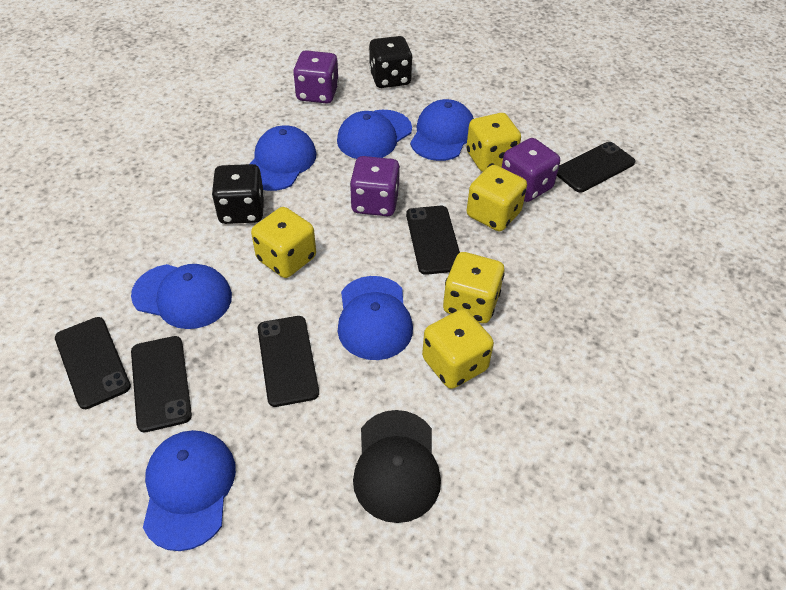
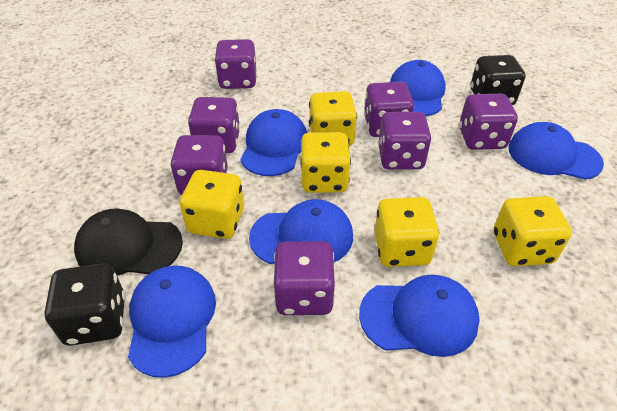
black phone: [55,317,131,409] [131,336,192,432] [258,316,319,407] [406,206,460,275] [557,142,635,192] = 5 -> none = 0
purple dice: [293,50,339,104] [350,156,400,216] [502,138,560,202] = 3 -> [170,135,228,195] [188,97,240,153] [215,39,257,89] [274,241,336,315] [364,82,414,137] [378,112,431,169] [459,94,518,150] = 7

